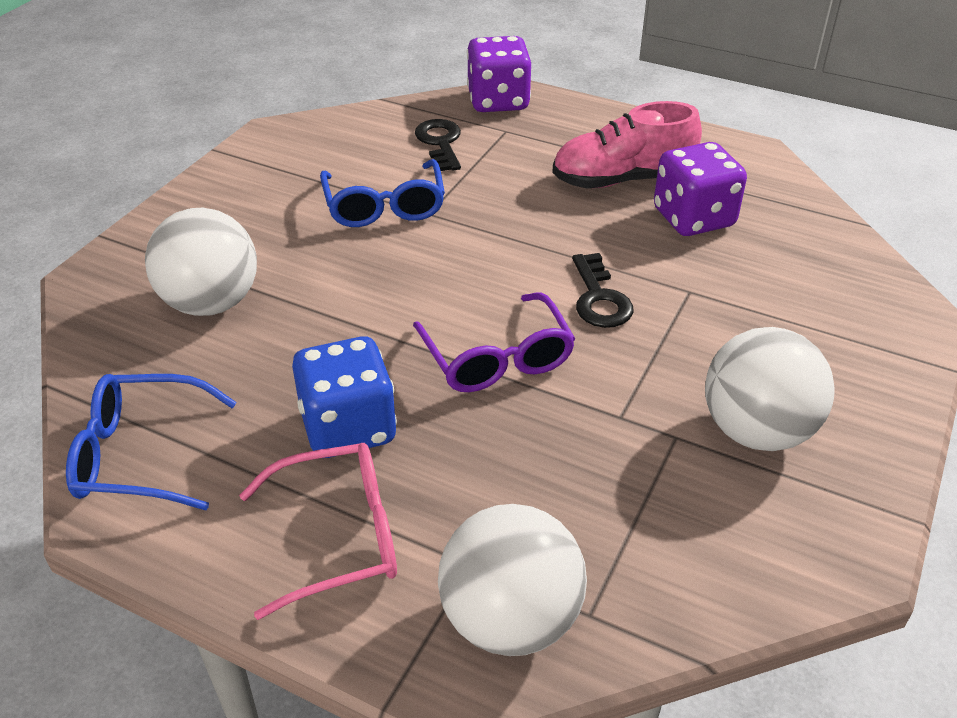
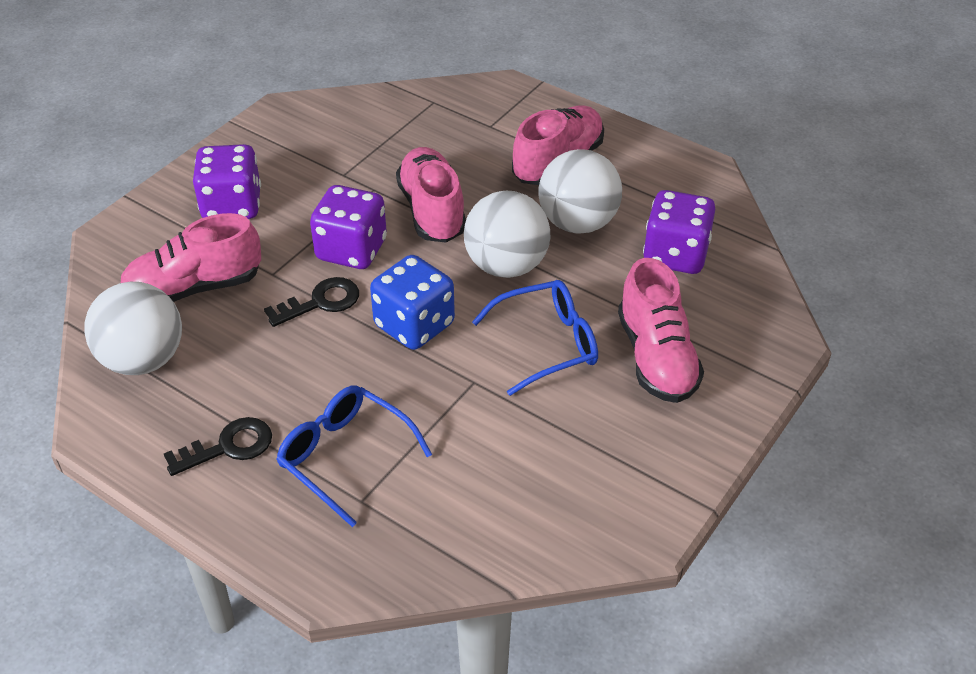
pink glasses: [239,443,397,620] = 1 -> none = 0
pink shoe: [552,101,702,189] = 1 -> [120,213,261,302] [396,147,466,243] [512,106,604,185] [618,258,704,403] = 4
purple dice: [467,36,531,112] [654,142,747,236] = 2 -> [193,144,261,219] [310,185,387,269] [643,190,715,274] = 3
purple glasses: [413,293,575,392] = 1 -> none = 0

